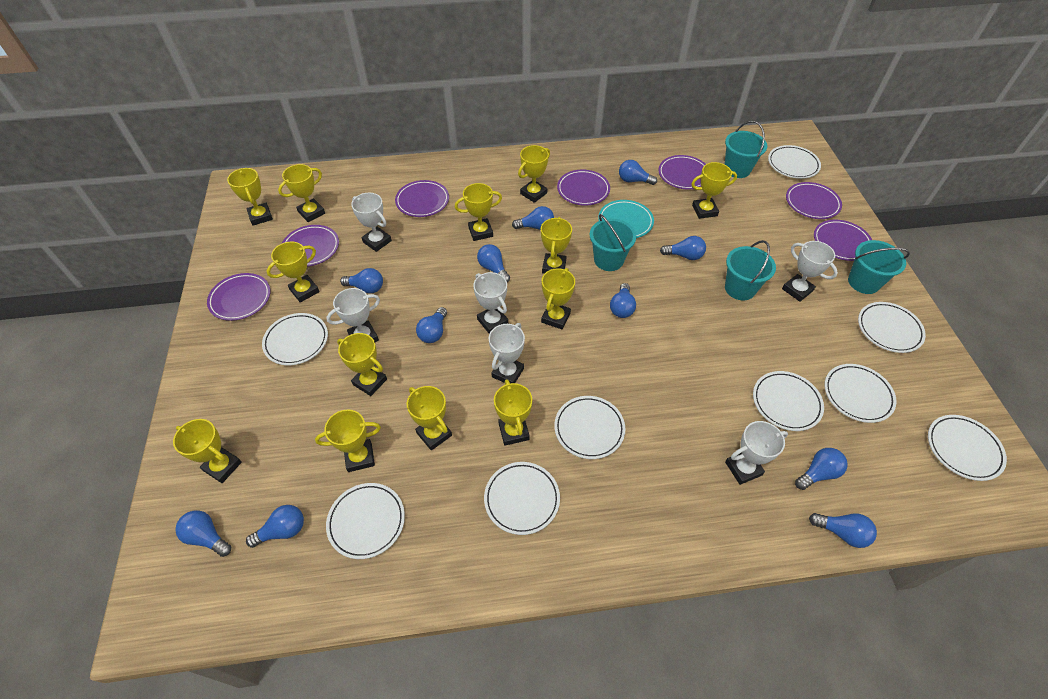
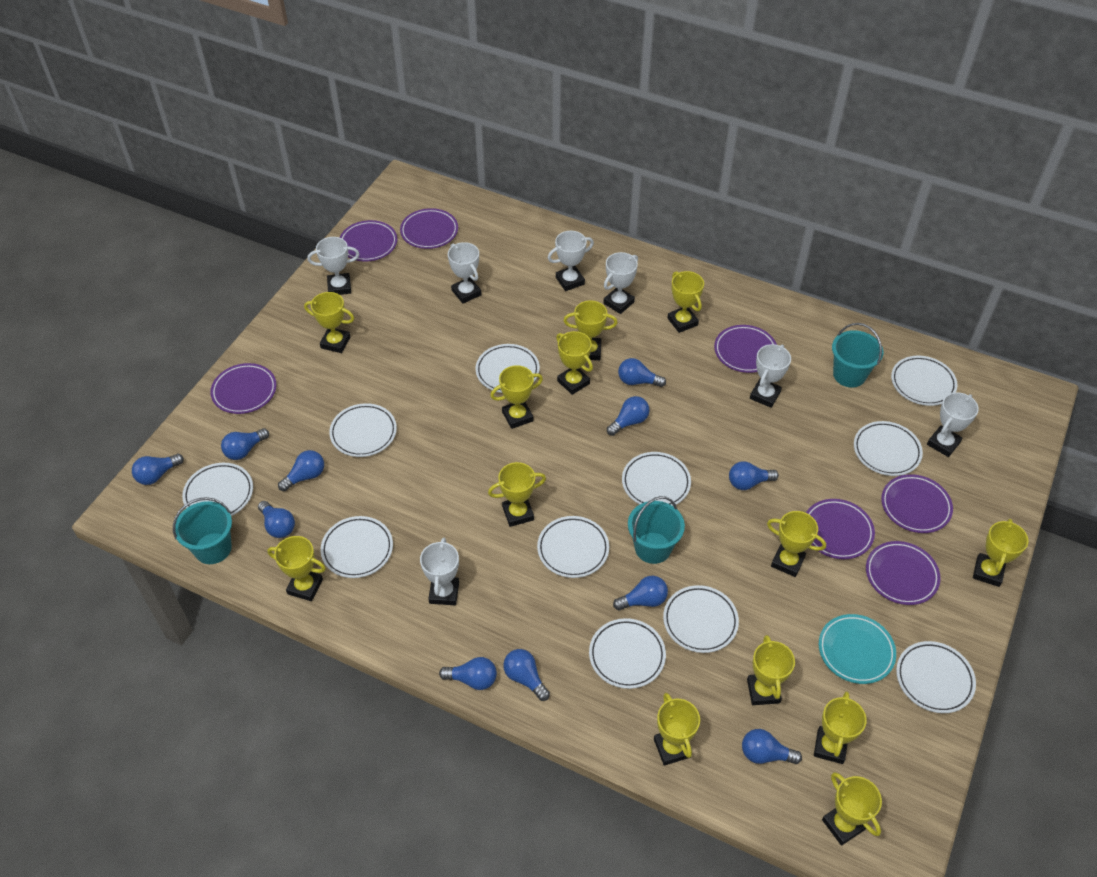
turquoise bucket: [590,214,636,271] [724,121,767,178] [725,240,776,300] [848,240,910,294] = 4 -> [173,497,232,564] [628,496,685,564] [832,323,883,388] = 3
white plate: [262,313,328,365] [326,483,405,559] [484,462,560,535] [554,396,625,459] [753,371,824,431] [768,145,821,179] [824,364,897,423] [858,302,926,353] [928,415,1007,481] = 9 -> [182,463,253,516] [320,516,393,578] [329,403,397,457] [476,344,540,393] [537,516,609,578] [589,618,666,689] [622,452,691,506] [663,585,739,653] [854,421,923,476] [891,356,957,406] [896,641,976,713] = 11
white trophy: [326,288,380,342] [351,193,392,252] [473,272,508,334] [489,323,525,383] [725,421,788,485] [782,241,838,302] = 6 -> [308,237,359,295] [420,537,459,605] [448,242,482,304] [548,231,594,291] [604,252,638,314] [750,344,791,408] [927,392,979,457] = 7

